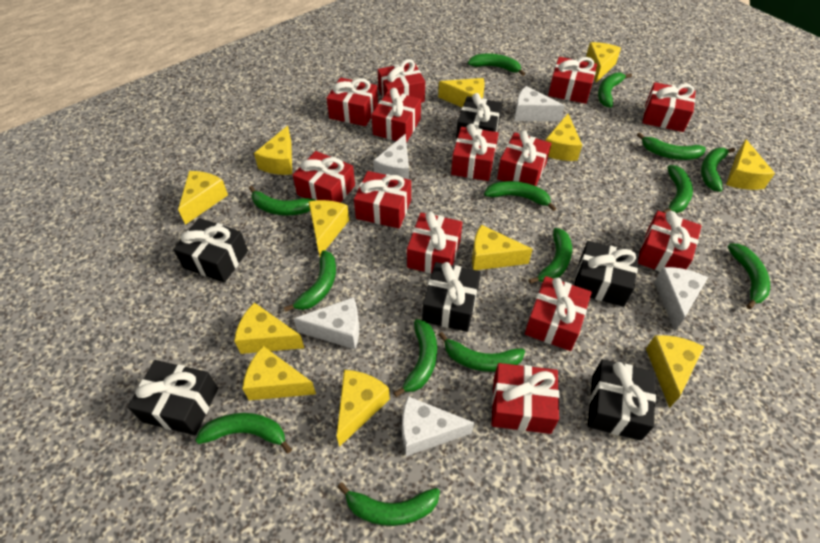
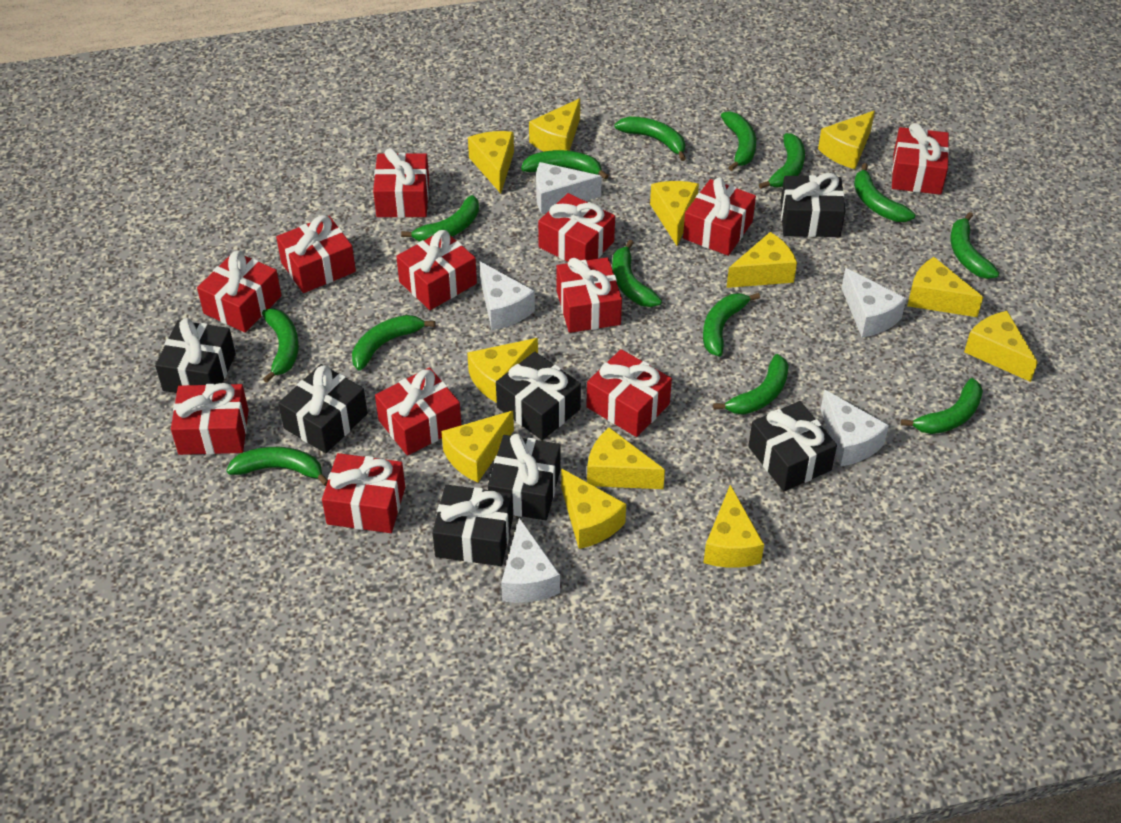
black gift: [128,360,218,435] [173,218,248,283] [422,262,481,332] [456,93,503,139] [574,241,639,307] [588,359,656,441] = 6 -> [155,318,236,393] [278,364,368,453] [432,485,513,566] [488,434,561,520] [496,352,581,440] [748,401,837,491] [780,173,845,237] = 7
red gift: [293,151,355,203] [326,78,378,126] [354,171,411,228] [372,88,421,143] [378,59,425,103] [407,211,463,274] [451,124,499,181] [492,363,559,434] [497,131,551,186] [525,276,592,351] [548,57,597,104] [638,211,702,272] [642,82,696,132] = 13 -> [171,383,249,455] [197,251,282,333] [276,215,356,293] [322,453,405,533] [373,148,429,218] [375,367,461,456] [396,230,477,310] [538,193,615,262] [557,257,622,333] [586,349,672,437] [683,178,756,256] [892,123,949,195] = 12

